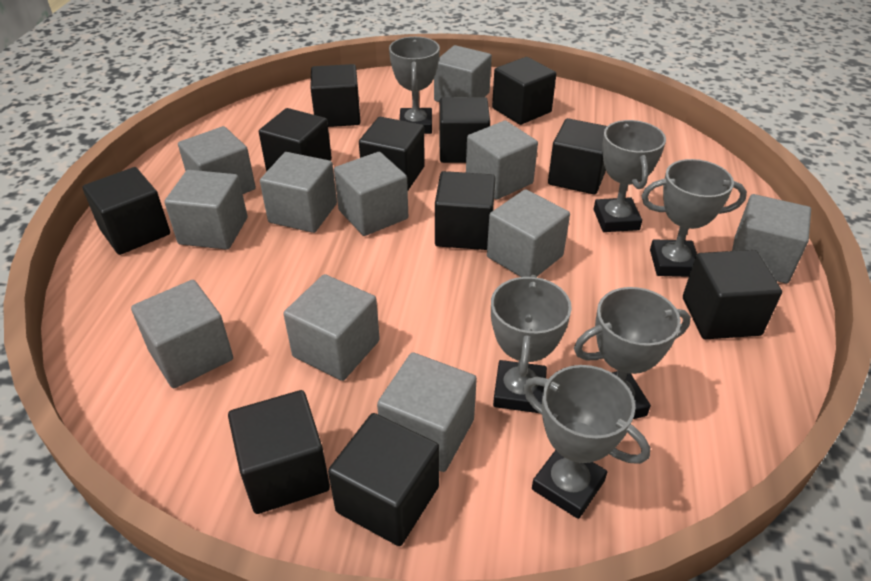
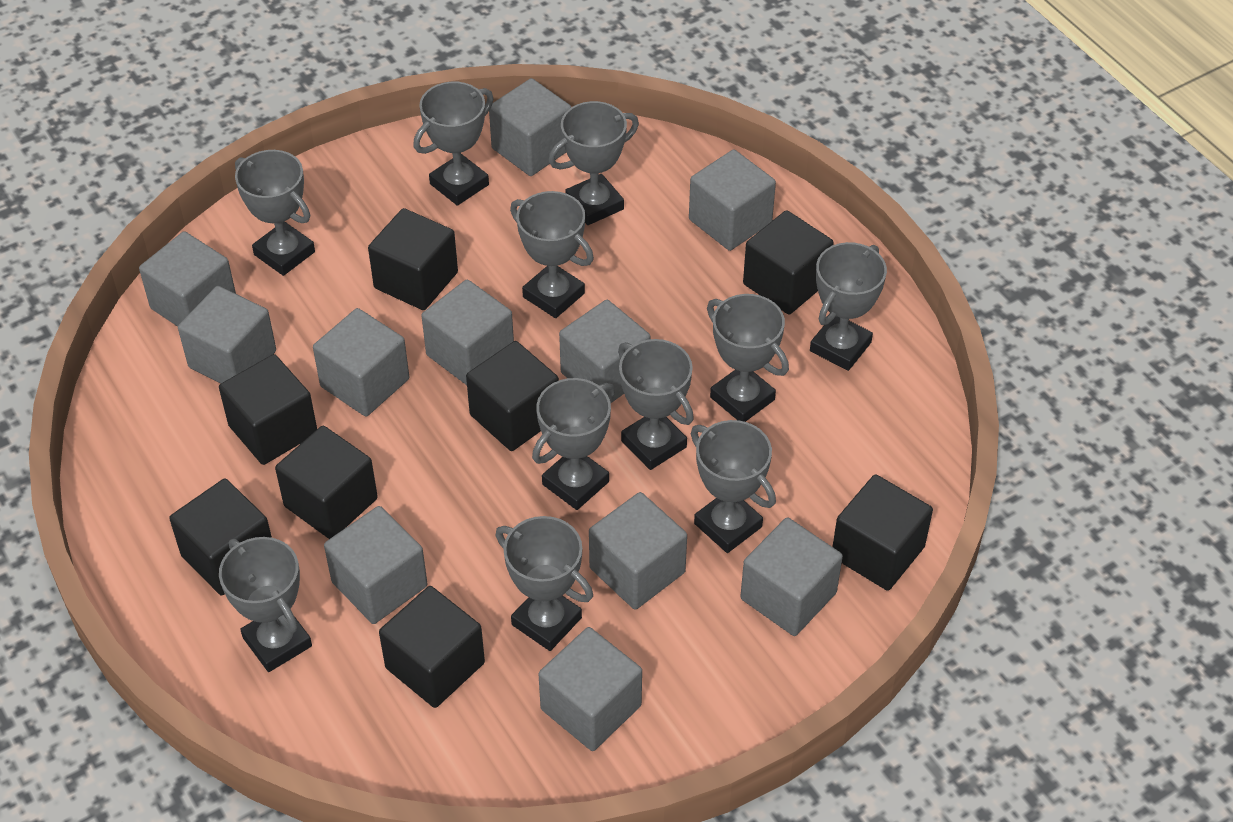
black cube: [83,167,170,255] [228,390,330,514] [259,108,332,171] [310,64,361,127] [328,413,439,546] [359,117,425,190] [435,171,496,250] [439,97,490,163] [492,57,556,125] [548,118,607,194] [683,250,782,339] = 11 -> [169,479,272,595] [219,354,317,465] [275,426,378,539] [368,208,458,310] [379,586,485,708] [466,341,559,451] [743,210,834,314] [832,474,933,591] = 8
grey trophy: [389,37,440,134] [491,275,572,413] [523,365,650,519] [574,287,691,419] [594,120,666,232] [642,159,747,277] = 6 -> [219,537,312,672] [235,150,315,276] [413,82,494,206] [496,516,593,651] [510,191,594,318] [532,378,615,510] [548,101,639,225] [618,339,694,470] [691,420,776,553] [707,294,789,422] [810,242,887,371] = 11

